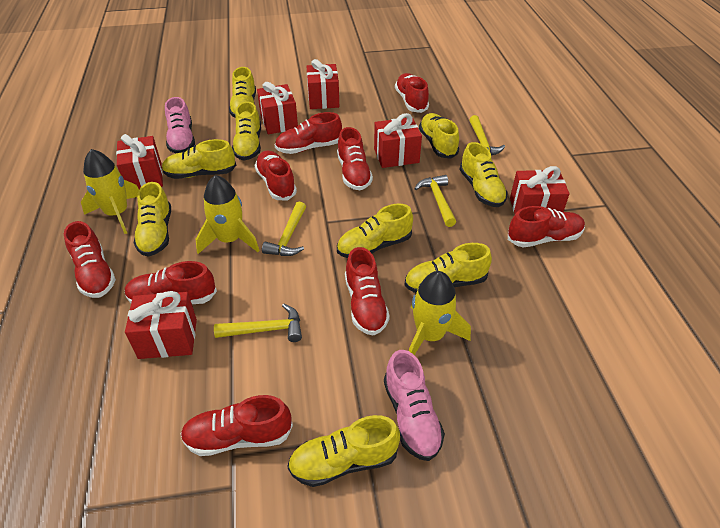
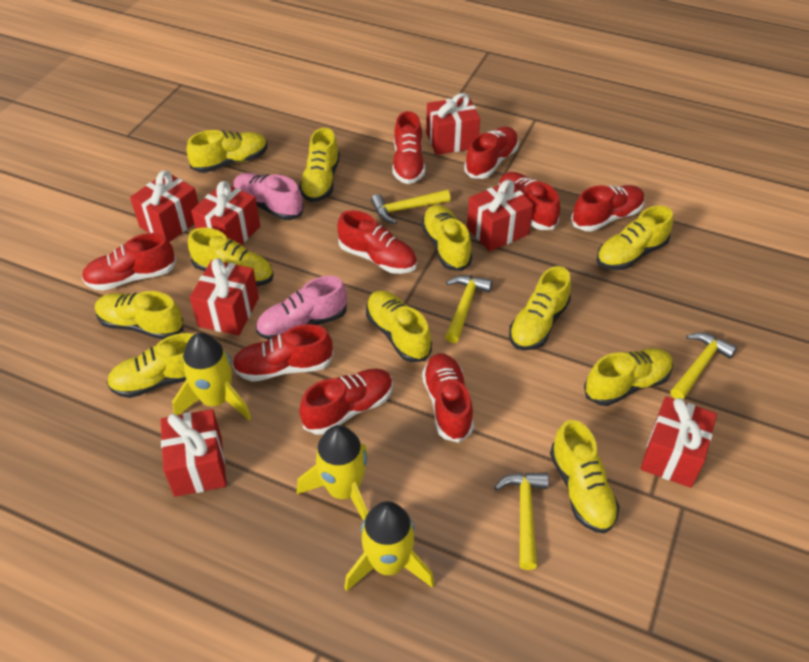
red gift: [116,134,163,189] [125,291,197,359] [257,82,298,134] [306,59,339,109] [374,113,422,168] [510,166,570,214] = 6 -> [130,171,199,242] [161,409,227,497] [190,258,259,336] [191,181,260,245] [426,93,480,155] [467,180,533,251] [640,396,717,488] = 7
yellow shoe: [134,182,171,257] [162,139,236,179] [229,67,256,118] [232,102,261,161] [287,415,400,487] [337,203,413,258] [405,243,492,293] [419,113,459,159] [459,142,508,207] = 9 -> [95,291,183,339] [107,333,194,398] [187,130,267,173] [188,228,274,286] [299,128,340,202] [366,290,432,362] [421,205,472,271] [509,266,571,350] [550,420,620,534] [584,348,673,406] [597,206,673,270] = 11

